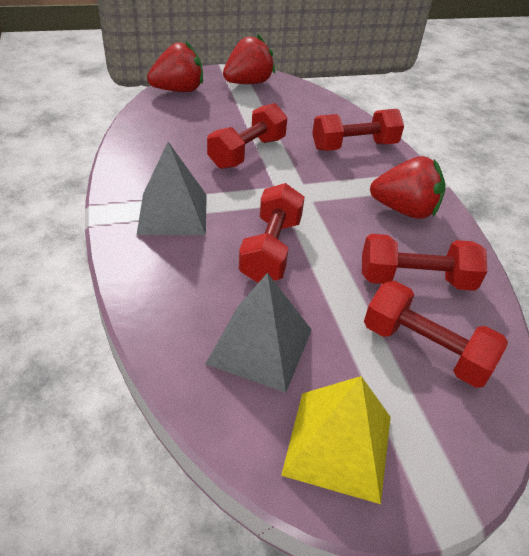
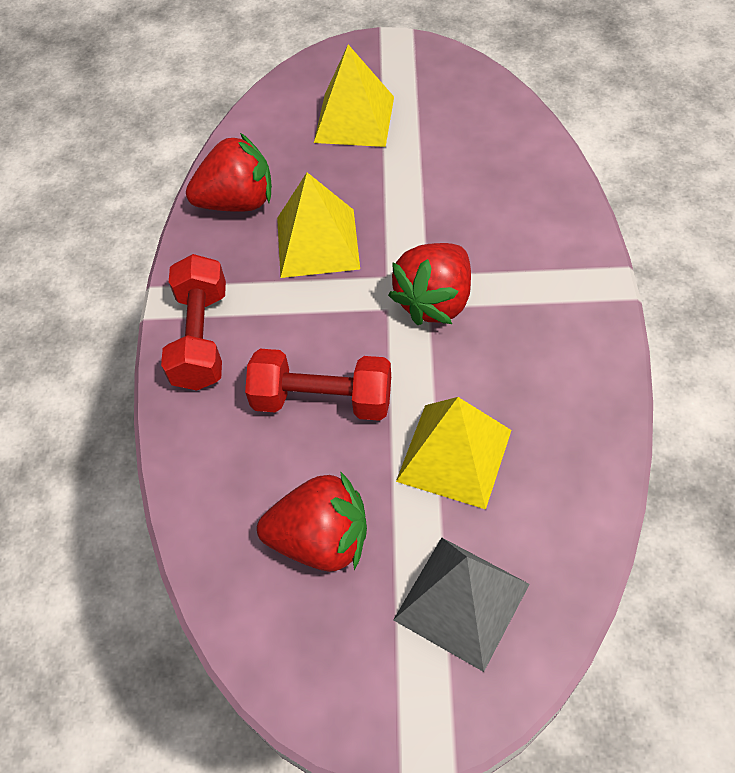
grey pyramid: [137,142,207,235] [206,273,312,393] = 2 -> [393,538,530,672] = 1
red dumbbell: [207,103,287,169] [239,183,305,283] [312,109,404,151] [362,234,487,291] [364,281,508,388] = 5 -> [161,254,226,391] [245,349,391,421] = 2
yellow pyramid: [281,376,391,504] = 1 -> [277,172,360,278] [314,45,394,147] [396,397,511,510] = 3

